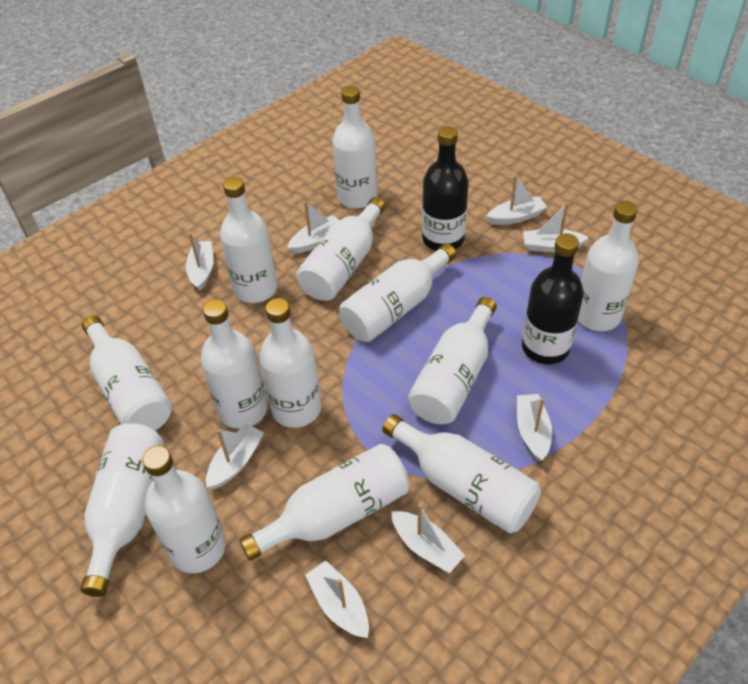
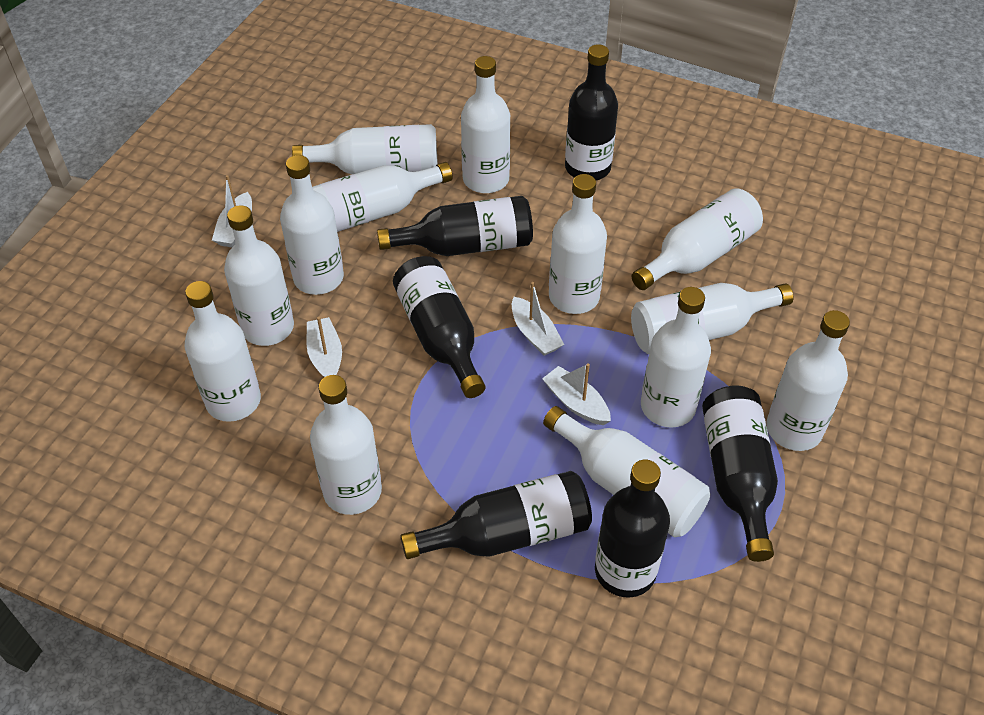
black bottle: [422,126,469,251] [522,234,584,364] = 2 -> [377,196,533,256] [393,256,485,398] [400,471,592,559] [565,44,618,180] [595,459,670,598] [702,385,778,562] = 6
white boat: [186,233,214,291] [206,424,264,489] [287,201,339,254] [305,560,369,638] [391,504,465,573] [486,175,547,225] [517,394,552,461] [523,203,589,252] = 8 -> [212,175,252,247] [307,317,342,377] [512,282,564,356] [542,363,611,425] = 4

